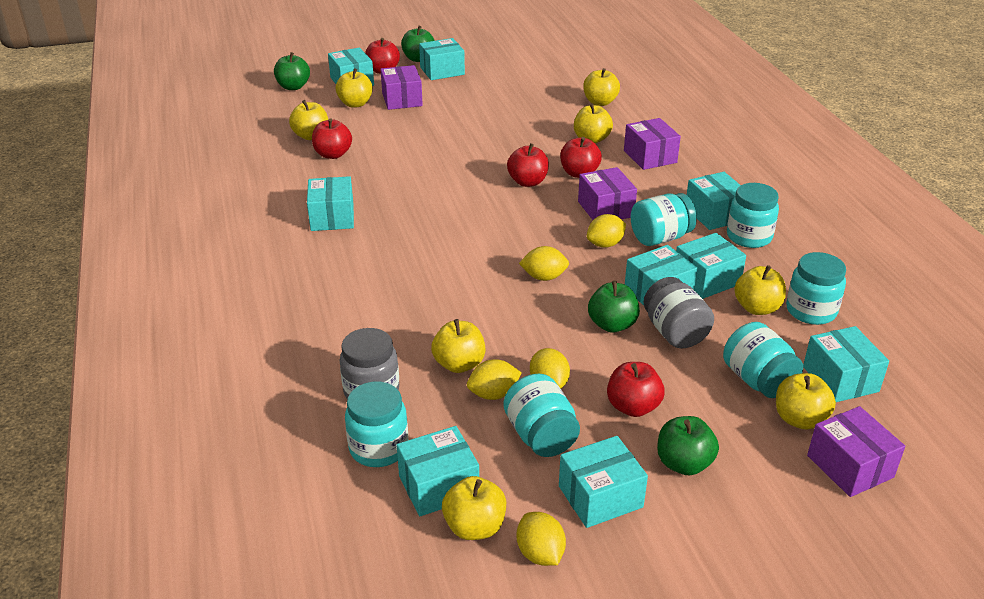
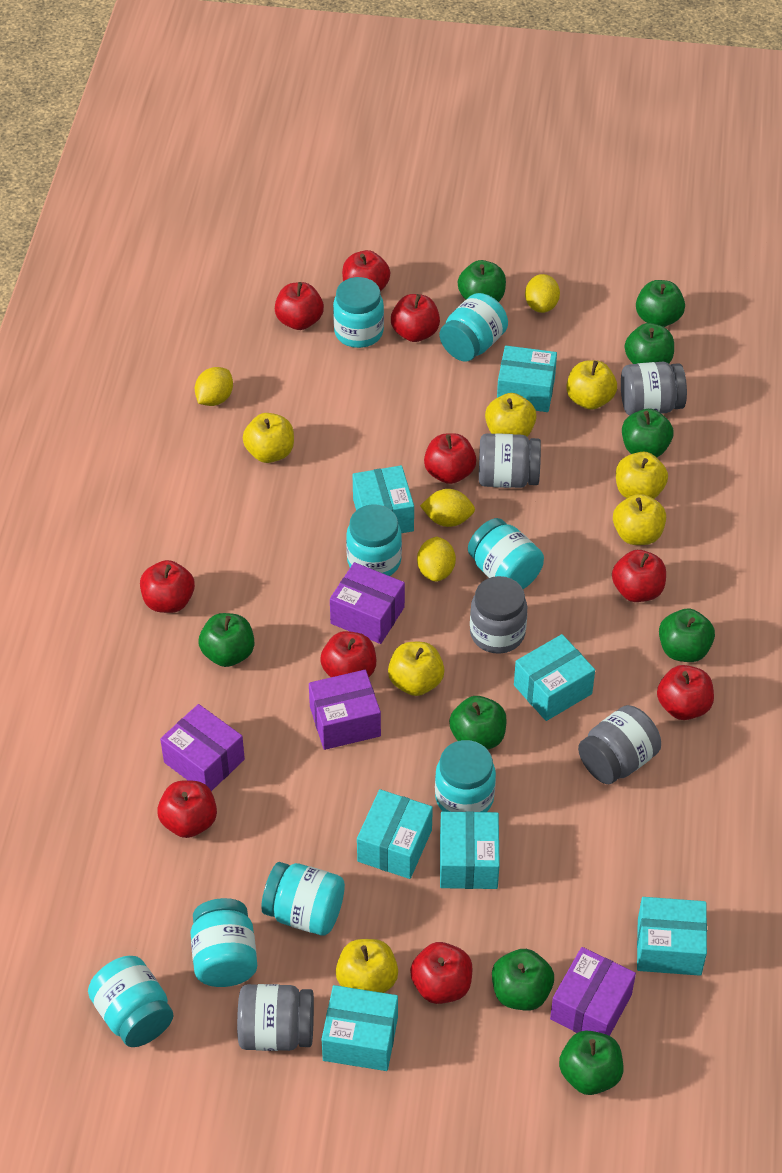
green apple: [274,52,310,90] [401,26,435,62] [588,281,640,333] [657,416,719,475] = 4 -> [199,613,254,667] [449,696,507,750] [458,260,506,302] [492,949,554,1011] [559,1031,623,1095] [622,409,674,458] [625,323,674,364] [636,280,685,327] [659,609,715,662] = 9
grey jar: [340,328,399,398] [644,277,714,348] = 2 -> [237,984,314,1051] [470,576,527,654] [479,433,541,488] [578,705,661,784] [621,362,687,416] = 5
red apple: [312,118,352,159] [365,38,400,74] [507,143,549,187] [560,137,602,178] [607,362,665,417] = 5 -> [140,560,195,613] [157,780,217,838] [275,282,324,330] [320,631,376,677] [342,250,390,292] [391,294,440,342] [410,942,473,1004] [424,433,476,484] [612,550,666,602] [657,665,714,720] = 10
turquoise box: [307,176,354,231] [328,47,374,86] [397,426,479,516] [419,38,465,80] [559,436,648,528] [625,245,697,305] [676,233,746,299] [687,172,741,230] [803,326,889,402] = 9 -> [322,985,398,1071] [353,465,414,533] [357,789,433,879] [440,811,500,889] [497,346,557,412] [514,634,595,721] [637,897,707,976] = 7
turquoise jar: [345,381,408,467] [504,374,580,457] [631,193,697,246] [723,322,803,398] [727,183,779,248] [786,252,846,325] = 6 -> [88,956,174,1047] [191,898,257,987] [261,862,345,936] [333,277,384,348] [346,504,402,576] [435,740,496,812] [440,293,508,361] [468,518,544,589] = 8
yellow apple: [289,100,328,140] [336,68,373,108] [431,319,485,373] [442,476,506,540] [574,103,613,143] [583,68,620,106] [734,265,786,315] [776,373,836,430] = 8 -> [243,413,294,463] [336,939,398,993] [388,642,445,696] [485,393,537,437] [566,360,617,410] [613,494,666,545] [616,452,668,499] = 7
yellow lemon: [467,359,521,400] [517,512,566,566] [519,246,569,281] [530,348,570,389] [587,214,626,248] = 5 -> [195,367,233,406] [417,537,456,582] [420,489,475,527] [525,274,560,313] = 4

